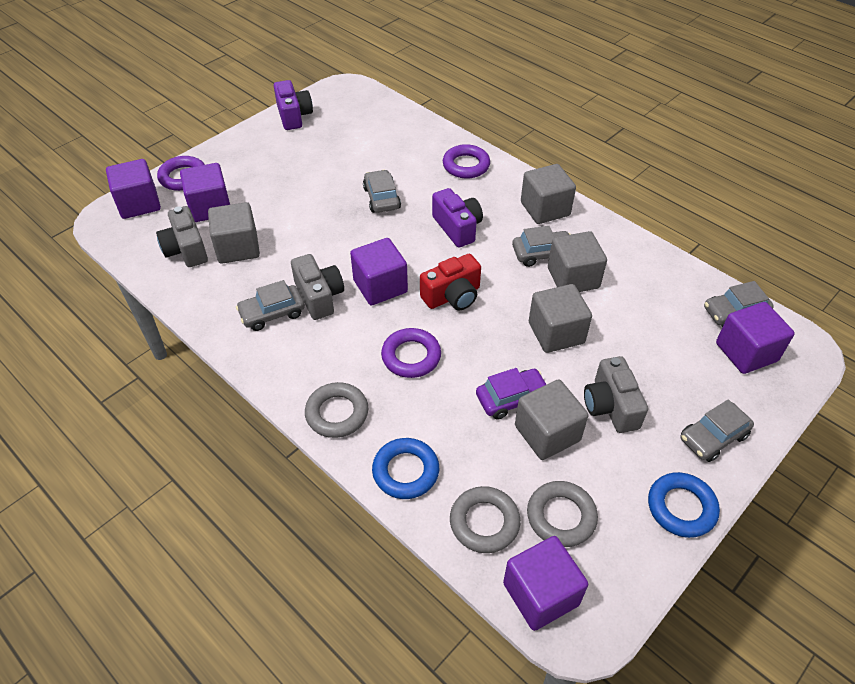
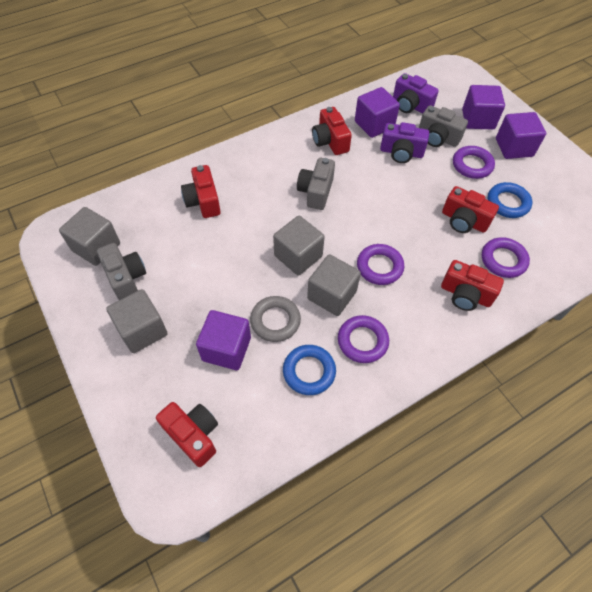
grey car: [236,280,305,331] [363,170,401,213] [512,226,570,267] [681,399,754,462] [704,281,774,327] = 5 -> none = 0
grey cube: [208,202,260,264] [515,379,589,460] [521,164,576,224] [529,284,592,353] [548,231,607,292] = 5 -> [59,207,120,266] [106,289,168,353] [273,216,325,275] [307,254,361,316] = 4
grey ring: [305,382,368,438] [450,486,520,553] [527,481,598,547] = 3 -> [250,296,301,342] = 1
purple car: [476,368,547,420] = 1 -> none = 0
purple cube: [106,159,161,219] [180,163,230,222] [350,238,408,306] [503,536,588,631] [716,302,795,374] = 5 -> [196,310,251,370] [355,87,400,138] [462,85,505,130] [496,112,546,159] = 4
purple ring: [157,156,205,191] [381,328,441,378] [443,144,490,179] = 3 -> [338,315,389,363] [357,244,404,285] [453,146,495,179] [482,237,530,278] = 4
red camera: [420,254,481,310] = 1 -> [156,402,218,467] [181,165,221,218] [312,107,352,155] [441,260,504,311] [442,186,499,233] = 5

